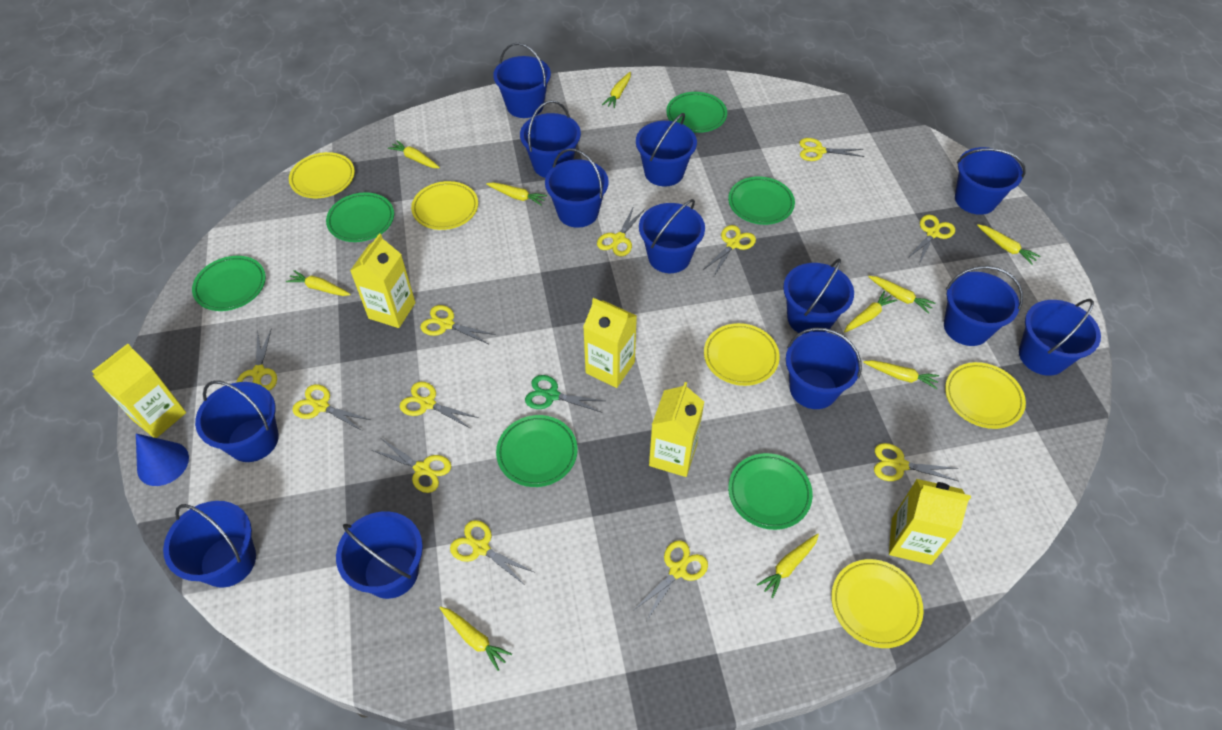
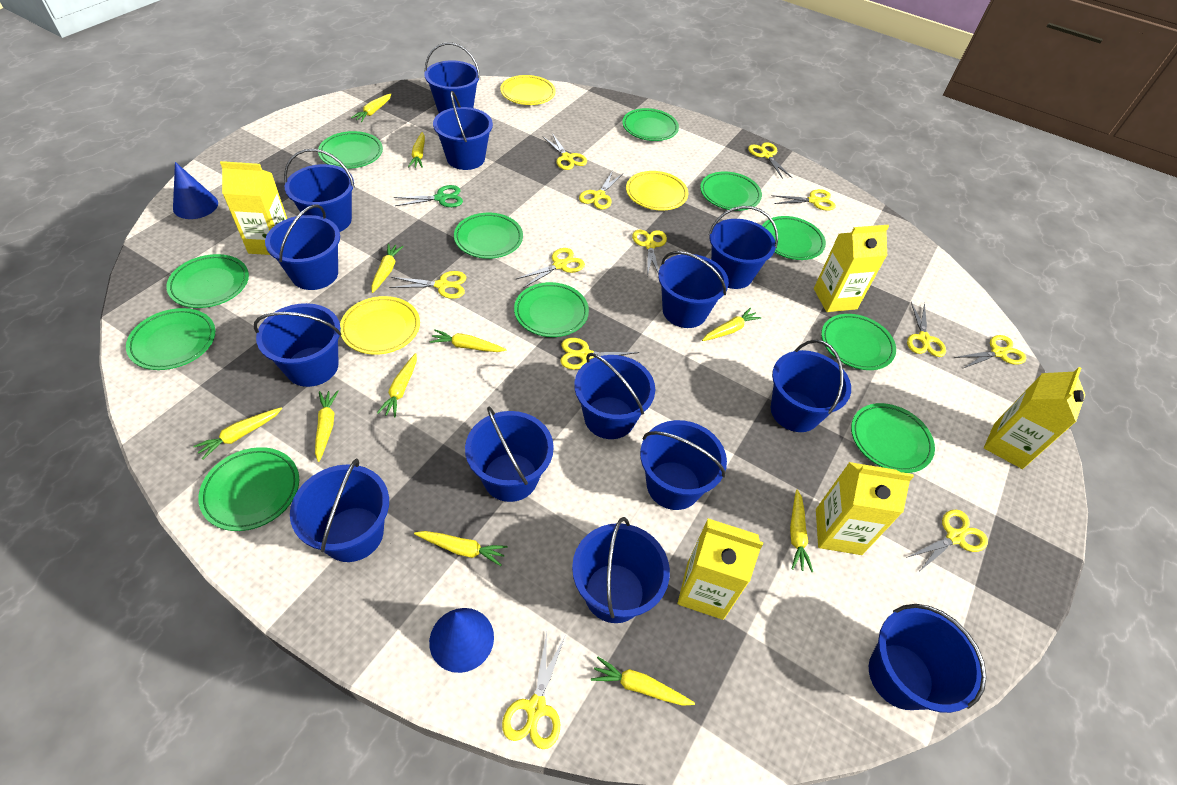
blue bucket: [163,501,256,588] [195,381,279,462] [336,511,423,599] [493,43,551,118] [520,100,581,178] [545,148,609,228] [636,113,697,187] [639,199,705,273] [783,258,854,335] [786,327,862,409] [944,266,1023,346] [955,147,1026,215] [1019,299,1101,376] = 13 -> [254,303,342,387] [265,205,340,290] [284,149,355,232] [290,459,389,562] [424,43,480,113] [433,91,493,170] [465,407,554,502] [572,517,670,623] [574,353,655,439] [640,420,727,510] [658,251,729,328] [708,206,778,289] [771,340,851,432] [869,604,987,713] = 14
blue cone: [136,434,189,486] = 1 -> [173,162,218,219] [429,608,494,673] = 2
green plate: [192,256,266,311] [326,192,394,242] [496,415,578,487] [666,92,727,133] [728,176,795,225] [728,453,813,530] = 6 -> [126,308,215,370] [166,254,249,308] [198,447,299,531] [318,131,383,169] [454,213,523,259] [514,282,589,337] [622,108,679,141] [700,171,762,211] [762,216,826,260] [821,314,896,370] [851,403,935,473] = 11
yellow carrot: [286,270,351,296] [388,140,440,168] [439,606,512,671] [486,182,547,205] [602,72,631,108] [757,533,819,598] [844,291,897,333] [863,360,939,389] [868,276,936,314] [977,224,1040,265] = 10 -> [193,407,282,460] [315,390,339,462] [351,94,392,122] [371,244,404,293] [377,353,417,417] [408,132,425,168] [414,531,507,566] [429,330,506,352] [591,657,695,706] [702,308,761,341] [790,489,813,572] = 11
yellow plate: [289,152,355,198] [411,181,478,230] [704,323,780,386] [831,559,923,648] [945,362,1026,429] = 5 -> [340,296,420,355] [500,75,556,105] [626,171,688,210] = 3

